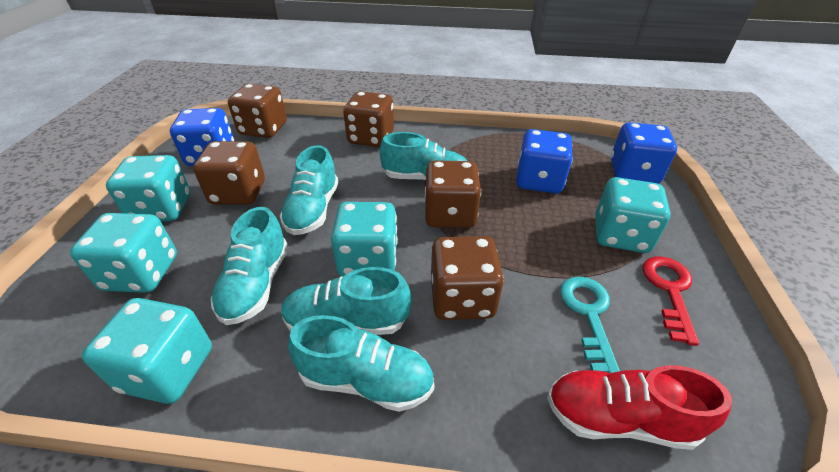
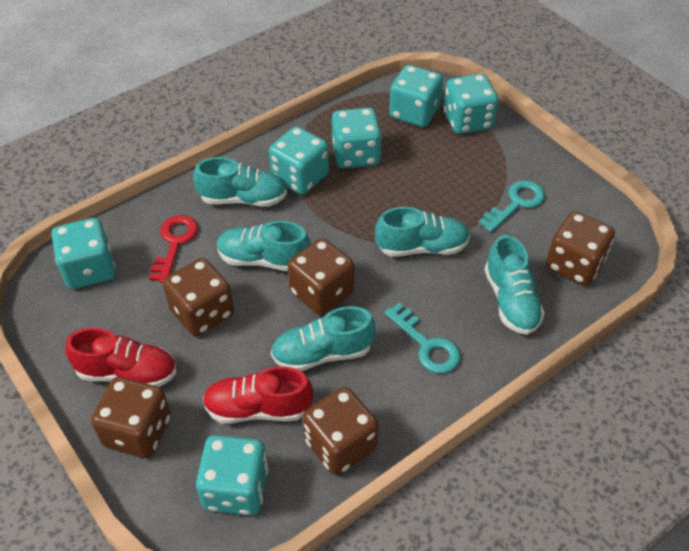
blue dice: [170,108,234,166] [516,129,573,193] [611,122,677,184] = 3 -> none = 0
red shoe: [547,365,732,450] = 1 -> [65,328,176,387] [203,366,313,424] = 2
turquoise dice: [70,213,177,293] [82,298,212,404] [106,155,190,221] [331,202,398,276] [595,177,671,253] = 5 -> [51,218,116,289] [196,435,268,515] [269,126,329,195] [332,108,382,169] [389,65,443,127] [443,73,499,134] = 6
turquoise key: [560,276,620,373] = 1 -> [384,303,461,374] [478,180,545,233] = 2

